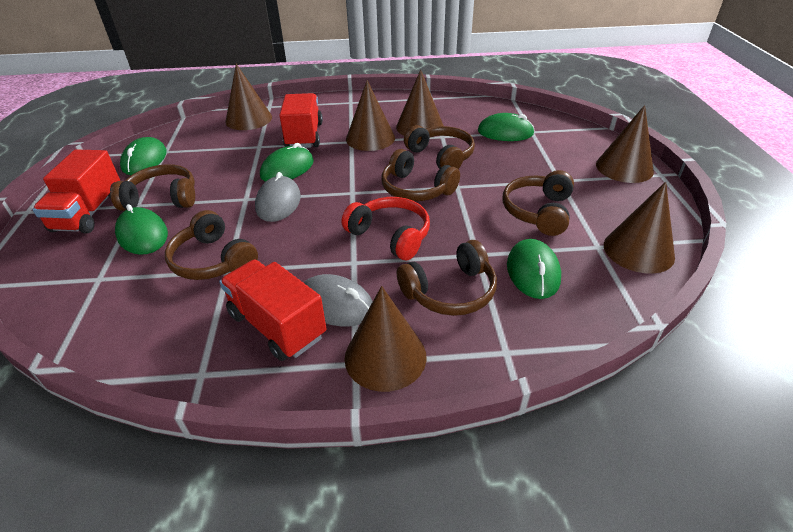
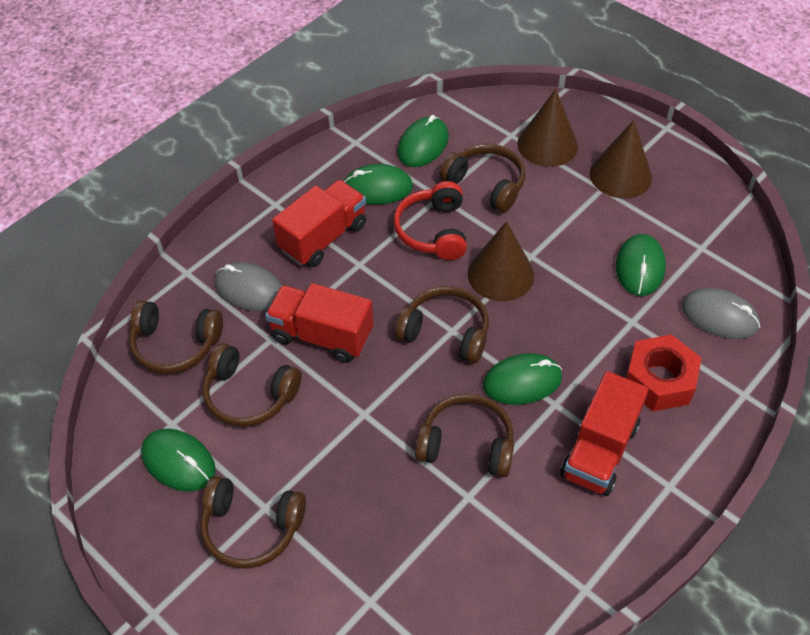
brown cone: [225,64,272,130] [345,286,426,392] [346,80,395,151] [396,69,444,137] [596,105,654,183] [604,182,675,274] = 6 -> [468,221,534,301] [517,89,578,167] [590,120,652,199] = 3
red nut: none = 0 -> [626,334,701,411] = 1

